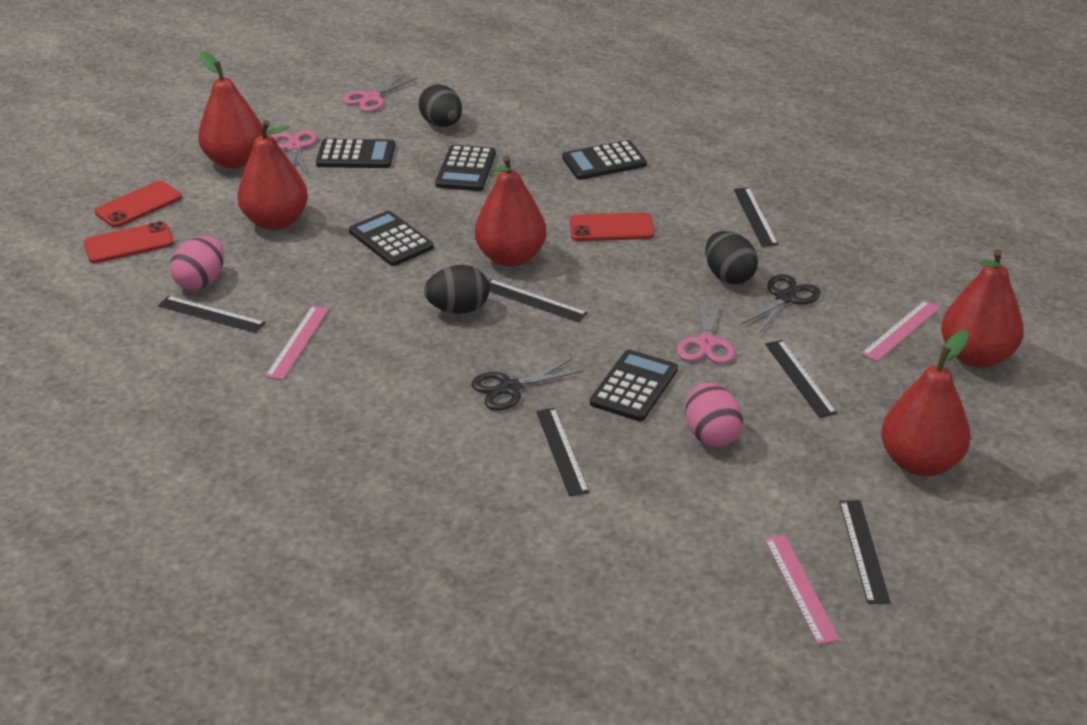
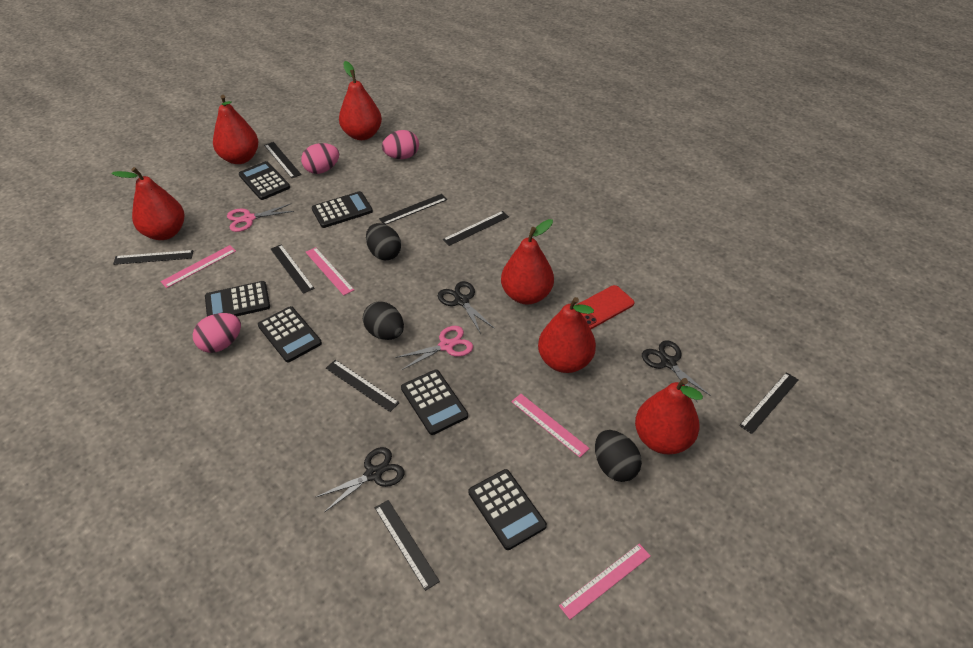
black calculator: [316,139,395,168] [349,211,434,266] [435,145,496,191] [562,140,647,180] [590,350,678,421] = 5 -> [205,281,270,316] [239,161,290,200] [258,306,322,362] [312,191,373,228] [401,369,468,435] [468,469,547,550] = 6
black ruler: [158,296,266,333] [488,279,588,322] [536,408,589,497] [734,187,778,247] [765,340,837,418] [839,500,890,604] = 6 -> [113,250,194,265] [264,142,301,178] [271,245,314,294] [326,360,399,412] [375,500,440,591] [379,194,447,225] [443,211,509,246] [739,372,798,434] = 8
black scissors: [472,359,583,411] [739,274,821,335] = 2 -> [316,447,405,512] [438,281,495,334] [642,340,711,403] = 3
pink egg: [170,236,224,290] [685,383,743,447] = 2 -> [193,313,241,353] [301,143,339,174] [382,130,419,159] = 3
pink ruler: [265,306,329,380] [765,535,840,645] [861,300,940,362] = 3 -> [160,245,236,288] [305,247,354,296] [511,394,590,457] [559,544,651,620] = 4
pink scissors: [272,130,317,175] [342,73,417,112] [677,300,735,364] = 3 -> [227,204,294,232] [395,326,473,370] = 2
red pear: [198,51,262,169] [237,120,308,230] [475,155,547,267] [881,330,971,476] [941,249,1024,368] = 5 -> [112,167,184,240] [213,95,259,164] [339,61,382,140] [501,219,554,305] [538,297,596,373] [635,378,703,454] = 6
red phone: [84,221,174,263] [94,181,182,228] [570,212,654,241] = 3 -> [576,285,635,329] = 1

